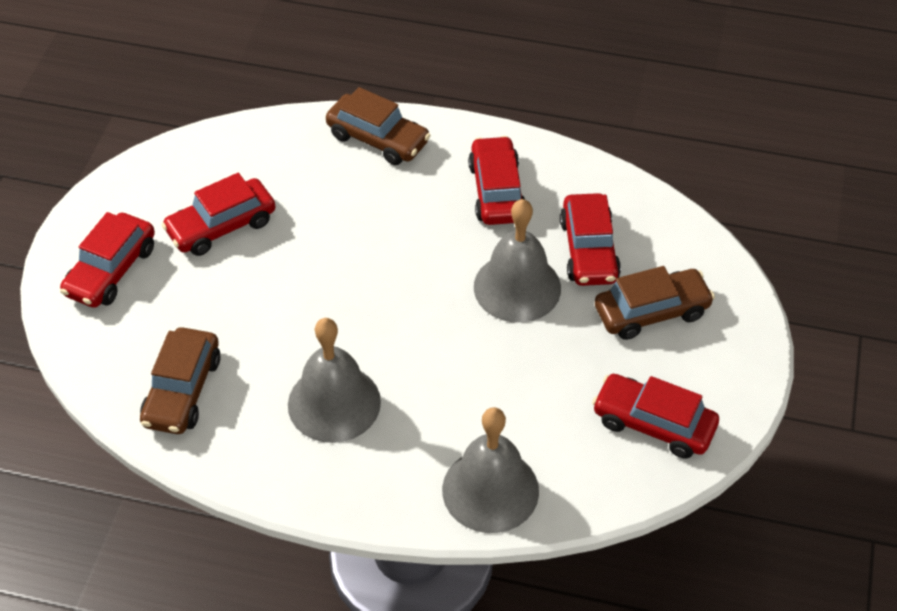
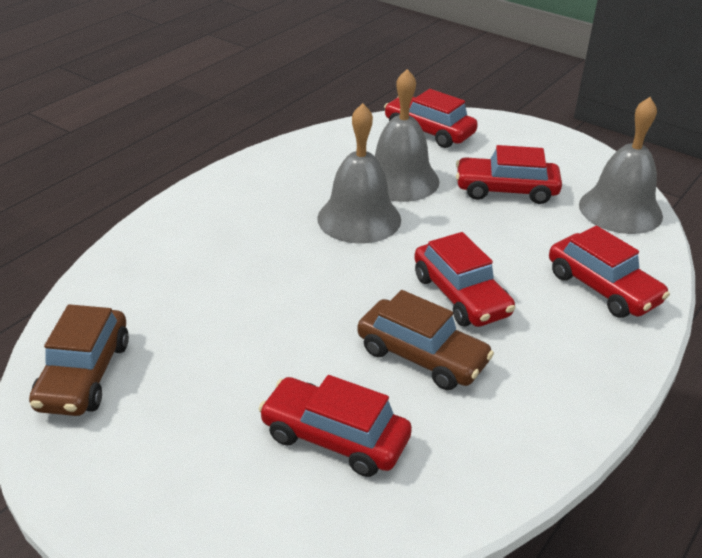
brown car: [140,327,221,434] [326,87,431,165] [595,266,715,340] = 3 -> [29,304,129,416] [357,290,494,390] = 2

